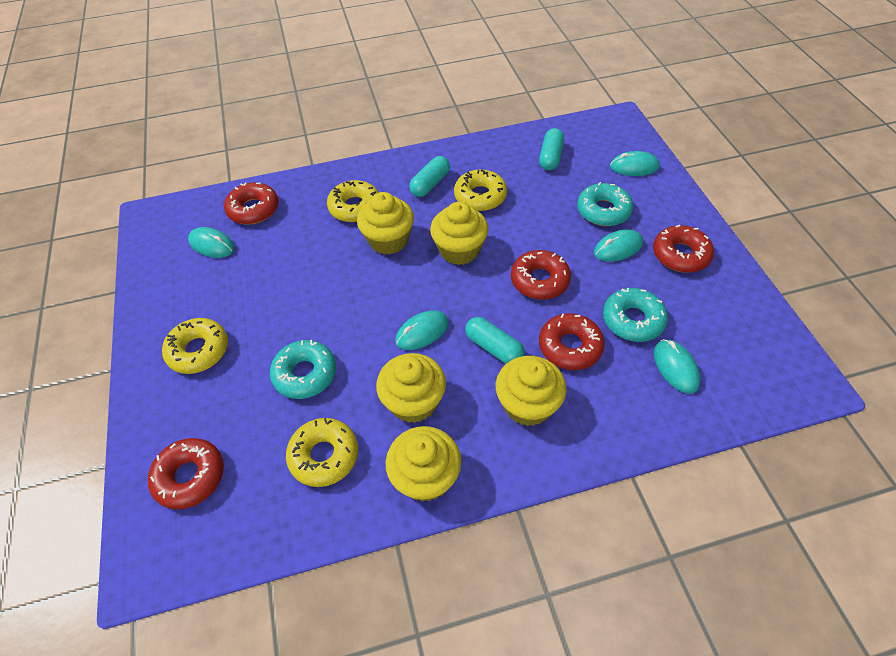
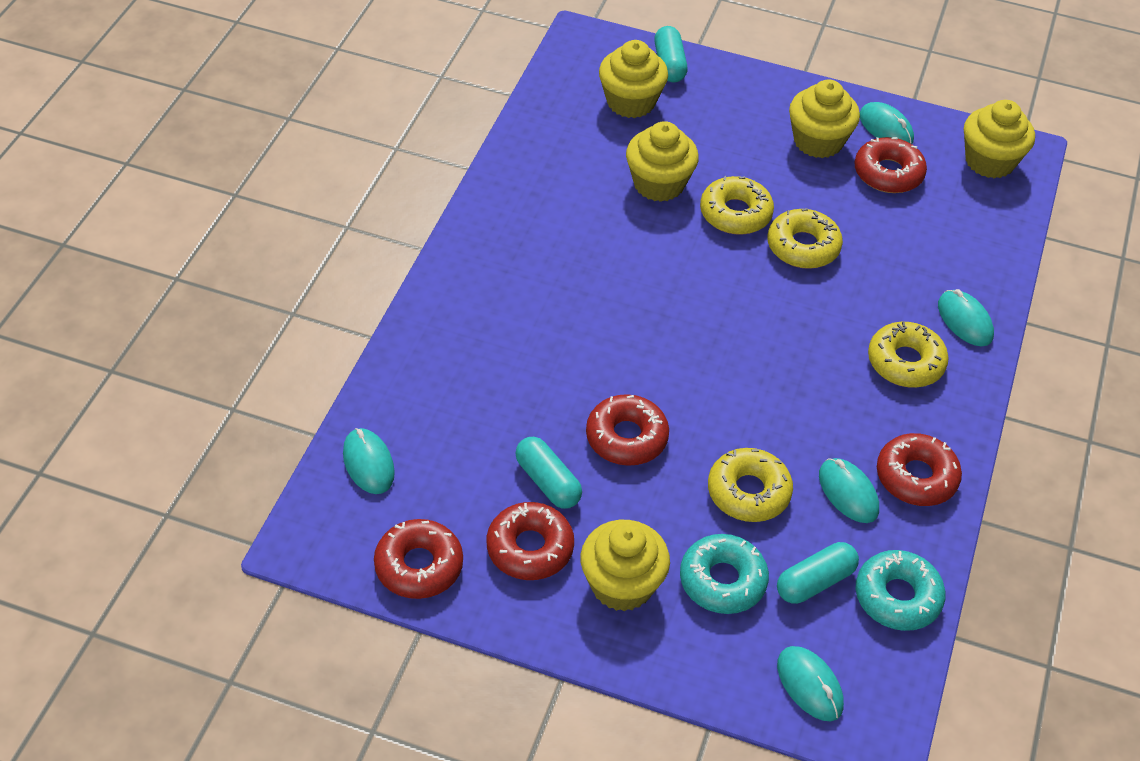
turquoise donut: [270,340,336,399] [577,182,633,226] [603,288,668,342] = 3 -> [680,534,769,614] [856,550,945,631] = 2

